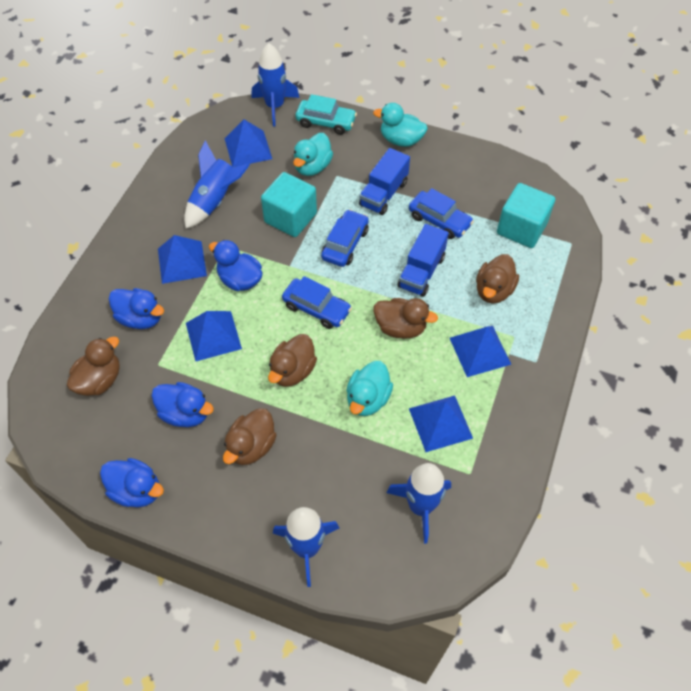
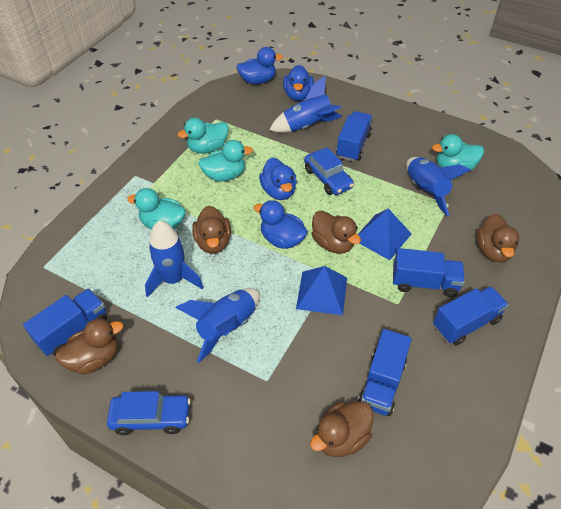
blue car: [282,276,352,329] [321,209,369,267] [409,188,474,239] = 3 -> [107,391,191,435] [304,147,354,195] = 2
blue pyramid: [158,235,207,284] [186,311,242,361] [225,119,272,167] [409,396,473,452] [450,326,512,377] = 5 -> [296,266,347,315] [358,208,412,260] = 2
blue truck: [359,148,410,215] [398,224,449,297] = 2 -> [23,288,107,356] [336,111,372,162] [358,329,412,416] [393,248,465,297] [433,286,509,345] = 5
turquoise car: [296,94,357,135] = 1 -> none = 0
turquoise cube: [261,172,317,237] [497,183,555,248] = 2 -> none = 0
turquoise duck: [293,133,333,176] [347,361,393,416] [373,103,427,147] = 3 -> [127,188,186,229] [178,118,229,154] [198,140,253,182] [432,134,484,170] = 4

